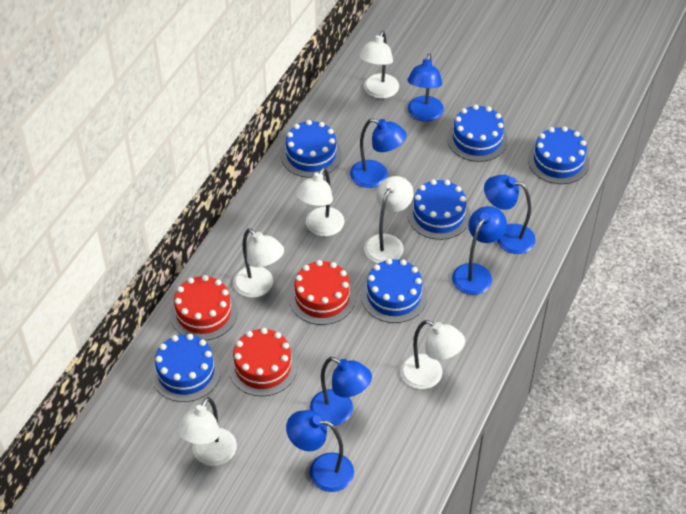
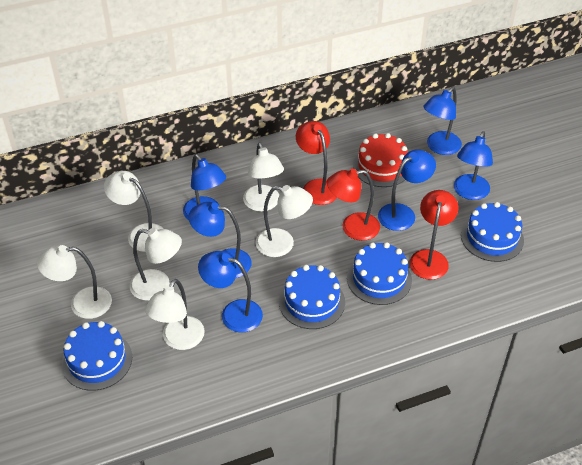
blue cake: [151,334,221,402] [281,120,342,178] [361,259,427,323] [407,179,471,240] [447,104,508,162] [528,126,589,184] = 6 -> [62,321,132,391] [279,265,345,329] [347,242,412,305] [461,202,524,262] = 4
red cake: [170,275,237,341] [229,328,298,396] [289,260,356,325] = 3 -> [353,133,408,187] = 1
red lamp: none = 0 -> [296,121,337,205] [327,169,380,241] [410,190,458,280] = 3

